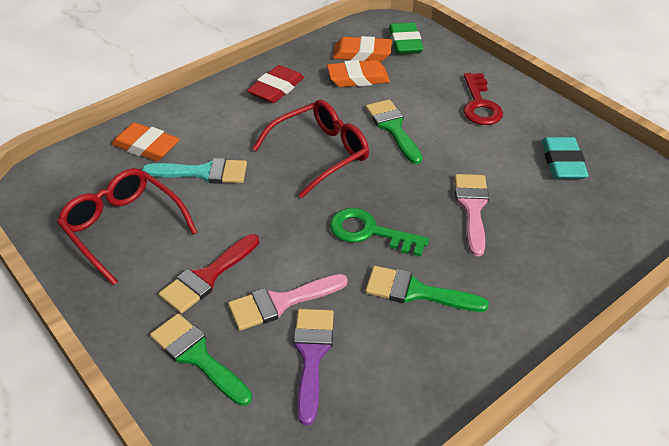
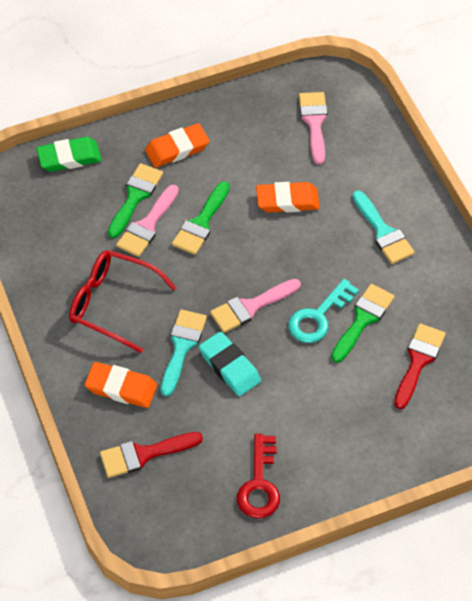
green key: [330,208,429,257] = 1 -> none = 0
pink brush: [228,274,348,331] [455,174,489,256] = 2 -> [116,185,179,257] [210,279,301,333] [299,92,328,165] = 3
purple brush: [294,309,334,425] = 1 -> none = 0
red brush: [159,234,259,314] = 1 -> [100,432,203,478] [394,324,446,409] = 2
red eraser: [247,65,304,103] = 1 -> none = 0
red glasses: [57,168,197,286] [252,100,369,198] = 2 -> [69,250,177,353] = 1
turquoise brush: [142,158,247,184] = 1 -> [161,309,207,396] [352,190,415,264] = 2
turquoise key: none = 0 -> [288,279,359,343] = 1

